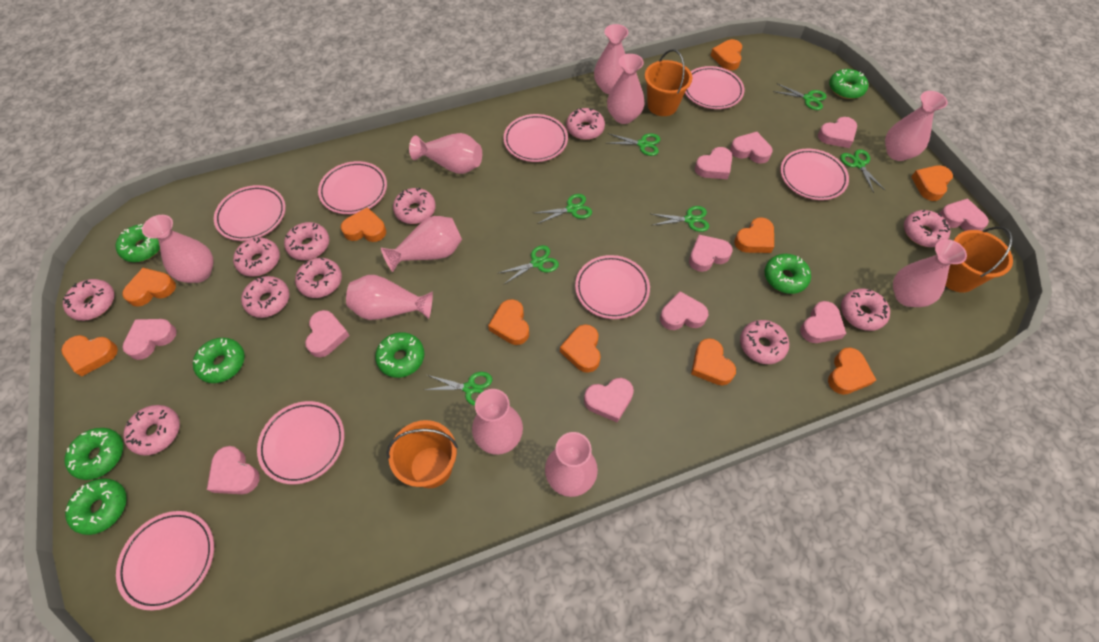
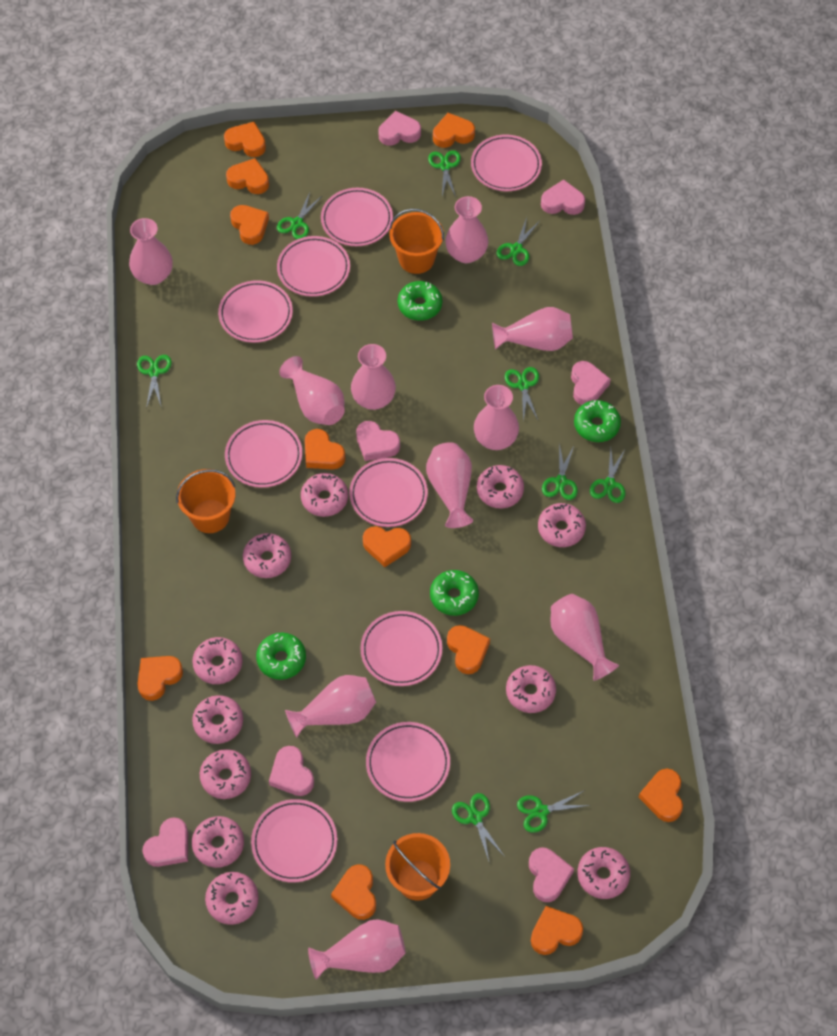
green donut: [64,428,123,480] [65,478,127,535] [116,224,160,262] [193,338,245,383] [375,332,424,378] [765,254,811,294] [829,69,868,99] = 7 -> [256,633,306,680] [398,281,442,321] [430,570,479,616] [574,400,621,442] = 4
green scissors: [424,372,492,406] [499,245,559,285] [535,194,592,224] [607,133,660,156] [652,206,709,232] [773,83,827,110] [840,149,885,193] = 7 -> [137,355,172,408] [277,192,323,239] [428,150,461,197] [452,793,505,861] [497,217,540,266] [505,367,539,421] [517,790,590,833] [542,443,578,500] [590,447,626,503] = 9
orange heart: [61,335,118,376] [122,268,176,307] [341,207,386,242] [488,299,529,345] [560,325,600,373] [691,338,736,386] [710,39,742,70] [734,217,774,253] [828,348,876,395] [911,165,953,201] = 10 -> [137,656,183,701] [224,122,266,157] [226,158,269,194] [230,205,269,245] [305,429,345,470] [331,864,376,920] [363,526,411,567] [433,113,475,148] [447,625,490,674] [531,906,583,955] [638,769,683,822] = 11
pink heart: [122,319,177,360] [207,446,260,494] [305,310,350,357] [584,378,634,423] [660,291,708,330] [689,235,732,272] [695,147,732,179] [730,132,773,164] [800,301,846,343] [818,117,857,148] [939,198,989,231] = 11 -> [142,818,188,867] [269,746,314,796] [356,421,400,461] [379,111,421,146] [529,847,574,902] [541,180,585,215] [571,361,611,405] = 7
pink plate: [116,511,214,611] [214,185,286,241] [257,401,344,484] [318,161,387,214] [503,114,568,162] [575,255,650,319] [685,66,744,109] [780,149,849,200] = 8 -> [218,280,293,343] [225,420,302,488] [251,799,337,883] [277,236,350,297] [321,188,393,246] [349,458,428,527] [360,611,442,686] [366,722,450,802] [471,135,542,191] = 9

